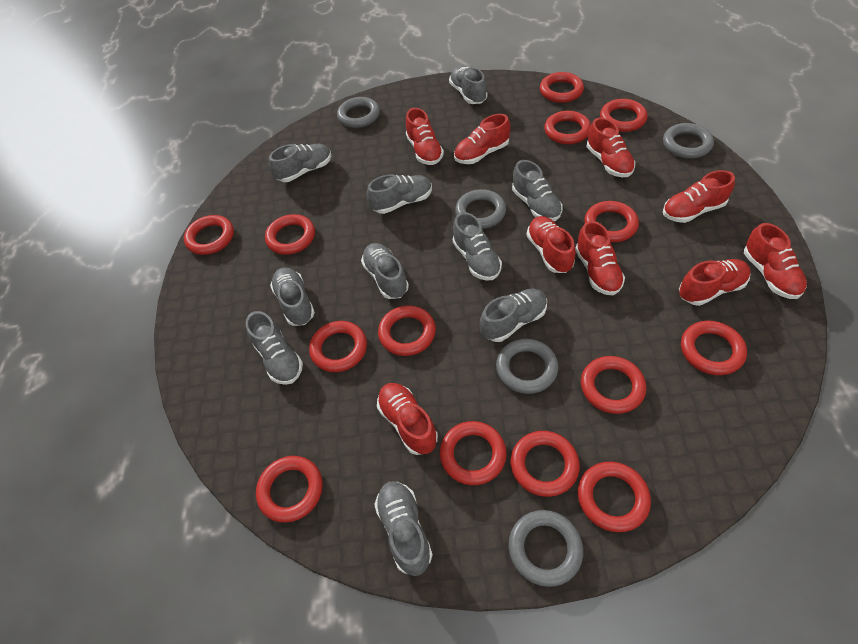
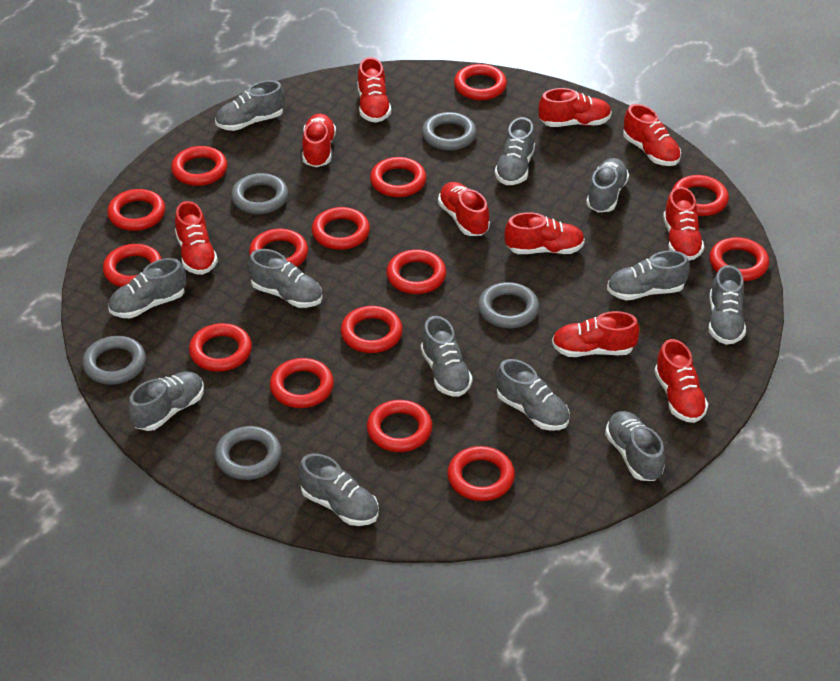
grey shoe: [246,311,303,385] [269,144,332,182] [270,267,315,326] [361,243,409,299] [366,175,432,214] [374,481,433,576] [449,65,487,104] [453,212,502,281] [480,289,547,342] [512,160,563,221] = 10 -> [108,258,186,318] [128,371,204,431] [215,80,285,131] [248,249,322,308] [299,453,379,526] [421,316,473,397] [495,117,535,185] [496,359,569,431] [586,158,629,212] [605,411,665,481] [607,251,690,301] [709,265,746,345] = 12
red ring: [184,215,234,255] [256,456,323,522] [265,214,315,255] [309,321,367,372] [378,305,436,356] [440,421,507,485] [511,431,580,497] [540,72,584,103] [544,111,591,144] [578,461,651,532] [581,356,646,414] [584,201,639,242] [600,99,648,132] [681,321,747,375] = 14 -> [103,244,162,287] [107,189,165,231] [171,146,227,186] [189,323,252,372] [249,229,308,267] [270,358,334,408] [312,207,370,250] [341,306,403,353] [367,400,432,452] [370,157,426,197] [386,249,446,294] [447,446,515,501] [454,64,507,100] [672,175,729,216] [709,237,769,281] = 15
red shoe: [377,383,438,455] [406,108,444,165] [454,114,510,164] [527,216,576,273] [575,221,625,295] [587,118,635,177] [663,170,735,223] [679,259,750,306] [744,223,807,299] = 9 -> [175,201,218,275] [302,114,336,167] [358,57,391,123] [438,182,490,236] [504,212,585,254] [539,88,612,127] [552,311,640,357] [623,104,681,166] [654,339,708,423] [663,187,704,261] = 10

